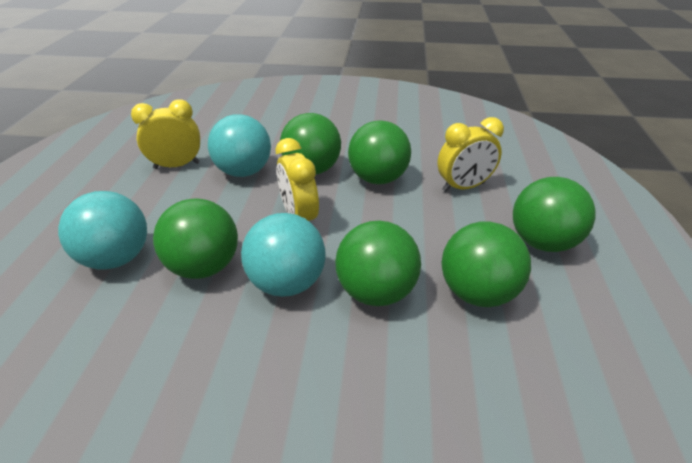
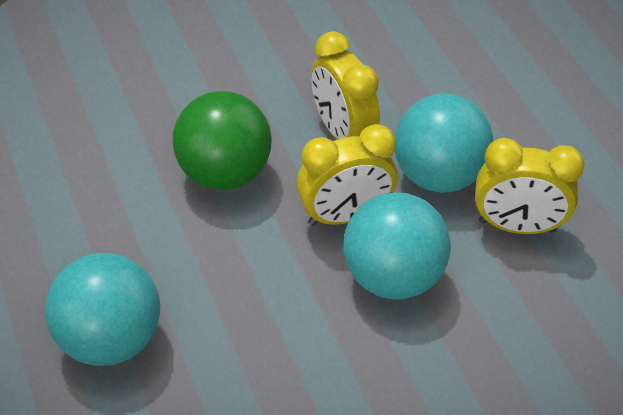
green ball: [153,198,238,279] [280,113,341,175] [335,220,421,306] [348,120,411,184] [442,222,531,307] [513,177,596,252] = 6 -> [172,91,272,190] = 1

